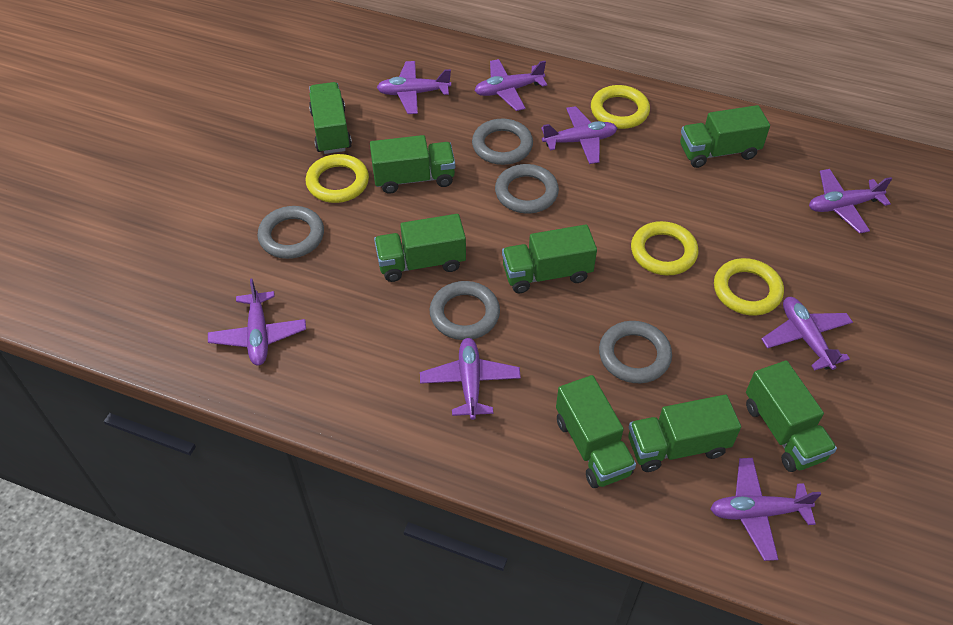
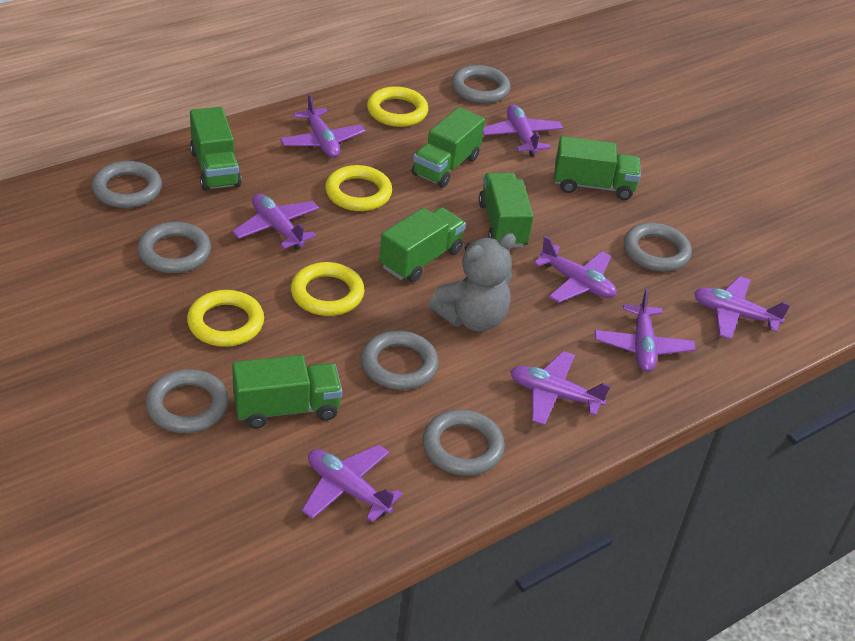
green truck: [309,82,352,154] [370,135,455,194] [374,214,466,282] [502,224,597,293] [556,375,636,488] [628,395,741,472] [680,105,770,168] [746,360,837,472] = 8 -> [190,107,242,191] [232,355,342,429] [379,207,466,282] [412,107,485,188] [478,173,534,248] [555,136,641,200] = 6
grey ring: [257,206,324,259] [430,281,500,340] [472,119,533,165] [495,164,559,213] [599,321,672,383] = 5 -> [92,161,162,208] [138,222,211,273] [146,369,229,433] [361,331,439,390] [423,410,505,476] [451,65,511,103] [624,223,692,272] = 7
grey teddy bear: none = 0 -> [429,233,516,332] = 1

